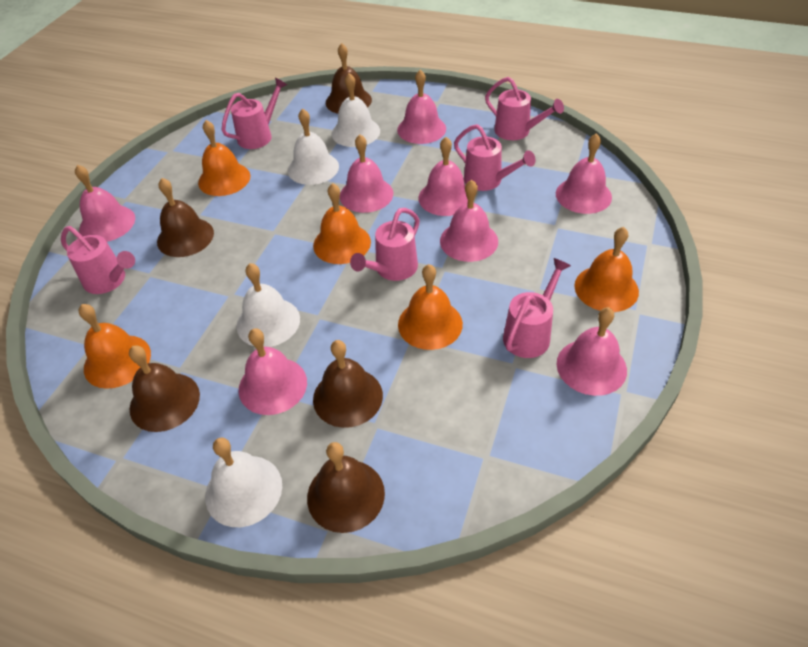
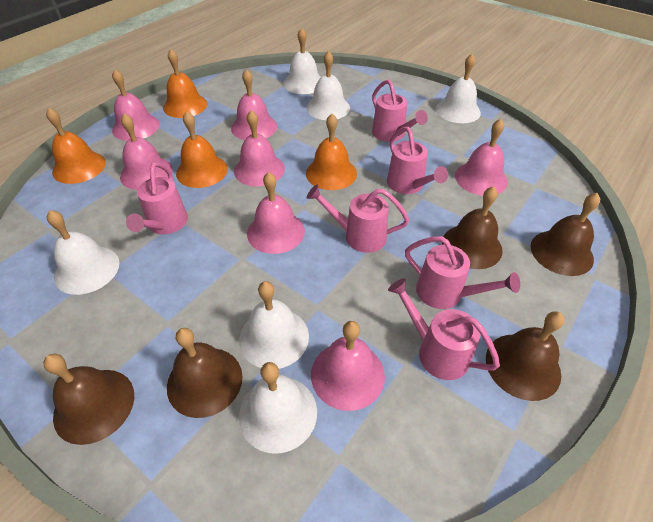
orange bell: [79,304,151,389] [198,120,250,196] [313,183,371,264] [398,264,463,350] [574,227,639,312] = 5 -> [46,108,106,184] [163,49,208,118] [176,111,228,188] [306,114,357,190] = 4
pink bell: [75,165,135,242] [239,328,307,415] [340,134,393,213] [397,70,446,144] [418,137,468,216] [440,180,498,262] [556,133,612,214] [556,307,627,396] = 8 -> [112,69,160,141] [120,114,173,190] [231,69,277,140] [234,110,285,187] [247,172,305,254] [311,321,385,411] [455,119,508,196] = 7
white bell: [205,437,282,527] [236,263,300,347] [288,109,339,185] [332,73,380,147] = 4 -> [47,210,120,295] [239,281,309,369] [239,362,317,454] [284,28,321,94] [306,51,350,120] [436,54,481,123] = 6

